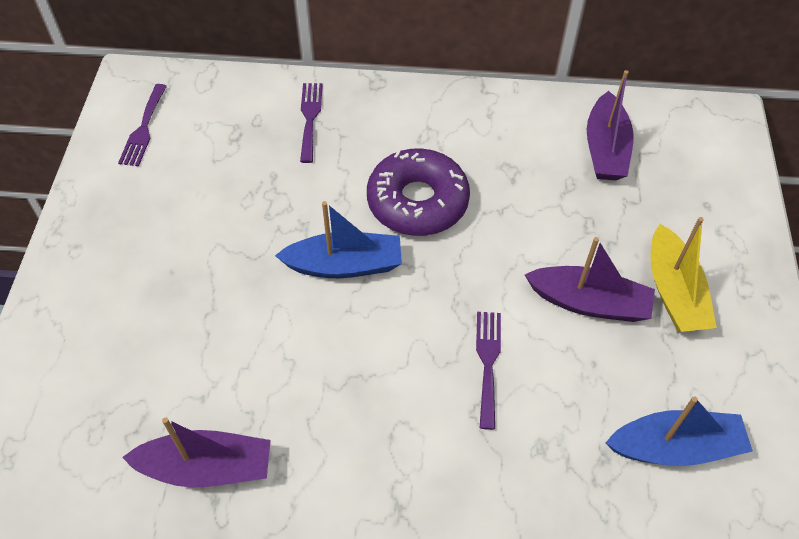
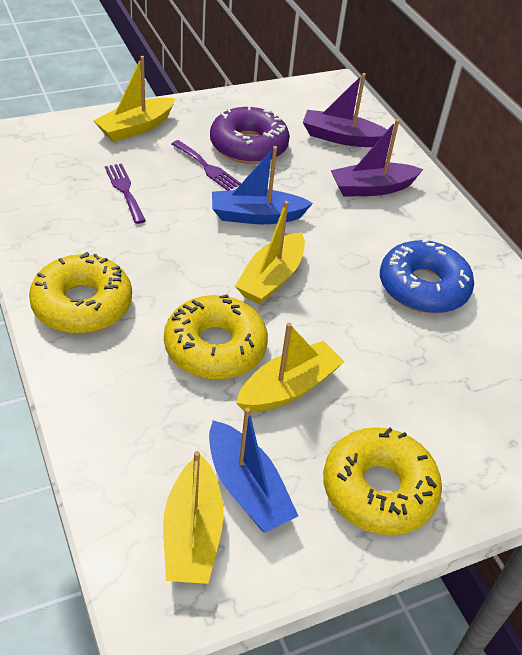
blue donut: none = 0 -> [380,239,474,314] = 1
purple boat: [122,417,271,488] [525,237,655,322] [587,70,634,181] = 3 -> [303,73,387,147] [331,119,423,197] = 2
purple fork: [118,84,167,166] [300,83,323,163] [476,312,501,430] = 3 -> [105,164,146,224] [171,140,241,191] = 2
yellow boat: [651,217,717,332] = 1 -> [93,56,176,142] [163,451,224,584] [235,201,305,304] [236,323,345,412] = 4
yellow donut: none = 0 -> [29,252,132,334] [164,294,268,380] [323,427,442,535] = 3

